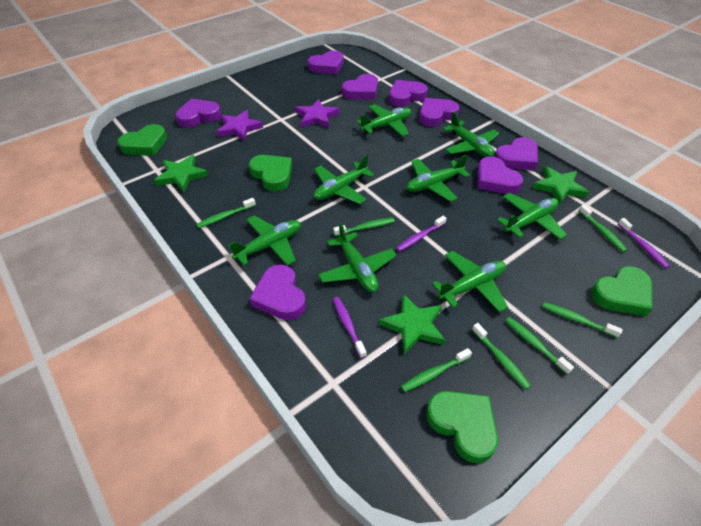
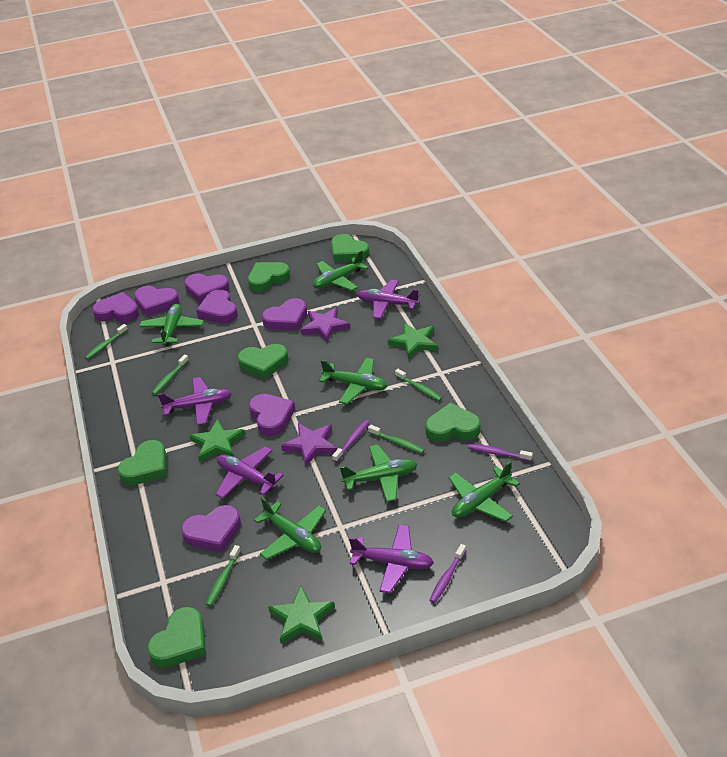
green heart: [117,124,167,156] [249,155,292,191] [426,391,498,464] [591,266,653,317] = 4 -> [117,440,167,485] [147,607,206,668] [238,344,288,379] [248,262,290,292] [331,234,370,262] [425,403,481,442] = 6
green plane: [228,215,301,266] [314,155,375,204] [318,223,397,293] [356,104,411,137] [406,155,470,202] [432,251,508,312] [443,112,499,157] [497,193,567,240] = 8 -> [139,303,204,346] [254,497,326,560] [313,250,369,291] [319,358,387,404] [340,445,418,502] [448,461,520,522] = 6
green toothbrush: [196,198,256,228] [333,218,395,236] [401,348,472,392] [472,323,531,389] [505,317,574,374] [542,302,623,338] [579,205,628,252] = 7 -> [85,324,128,359] [152,355,189,395] [206,545,241,606] [368,425,424,454] [395,369,442,401] = 5
purple heart: [176,99,221,128] [249,265,306,320] [308,51,343,74] [342,74,378,100] [389,80,428,107] [419,98,459,127] [477,156,523,194] [495,137,538,170] = 8 -> [92,292,139,322] [134,286,179,316] [181,505,241,553] [184,273,230,303] [196,290,238,324] [249,394,295,436] [262,298,307,331] = 7
purple plane: none = 0 -> [158,377,232,425] [215,446,284,499] [349,525,434,593] [357,280,420,319] = 4

